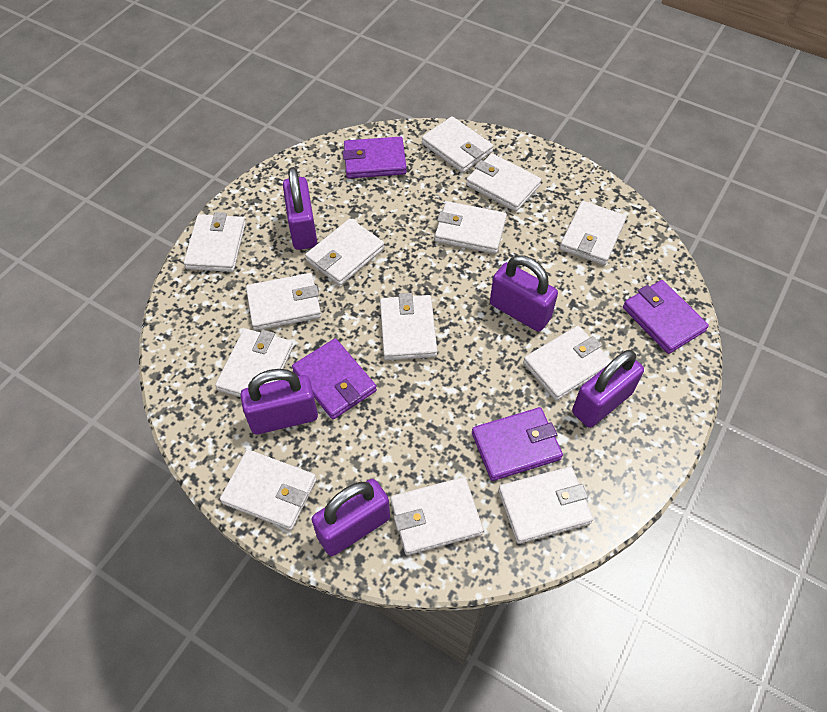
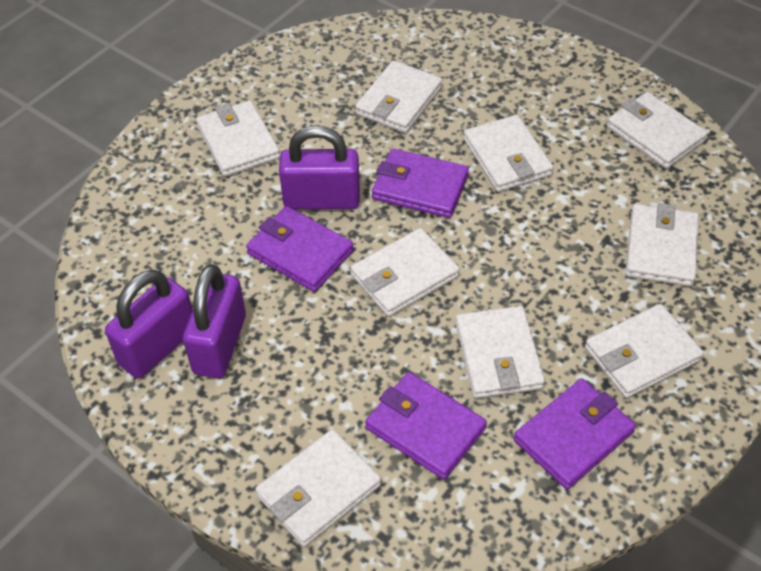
purple padlock: [240,369,318,434] [283,167,317,250] [312,479,390,556] [490,255,558,332] [572,350,644,428] = 5 -> [105,270,193,379] [183,264,246,378] [279,126,360,210] = 3
white wallet: [184,212,246,272] [215,328,293,397] [220,449,317,530] [246,273,321,331] [305,218,384,286] [380,293,437,360] [390,477,483,555] [422,116,493,173] [435,201,507,254] [466,153,541,212] [498,466,594,544] [523,326,612,401] [560,201,626,265] = 13 -> [196,100,280,177] [255,429,381,547] [350,228,460,317] [355,60,442,133] [455,306,545,398] [463,115,553,192] [585,304,704,398] [607,92,708,169] [625,203,699,286] = 9

